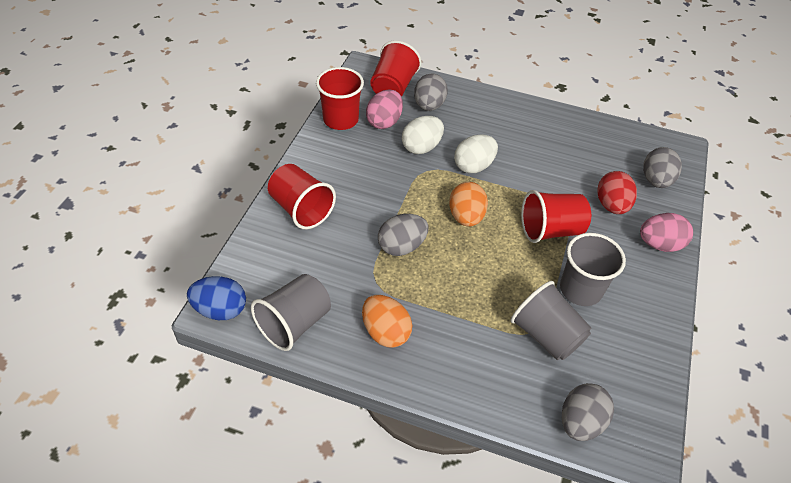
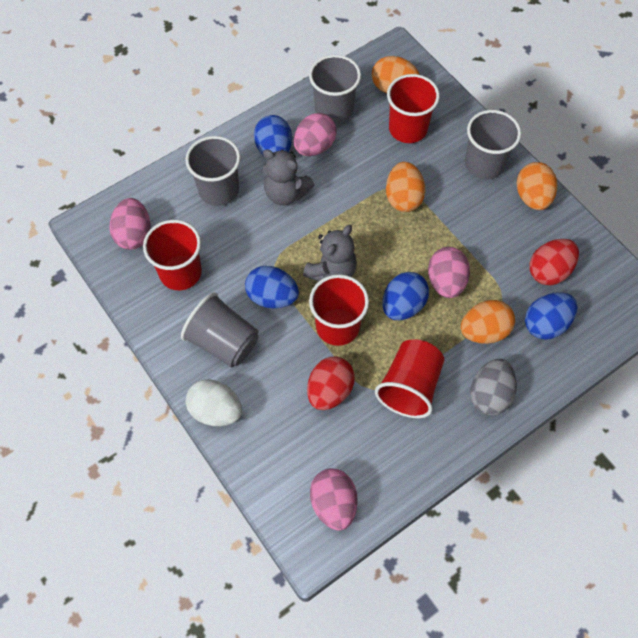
blue egg: [187,276,246,320] = 1 -> [245,266,299,308] [254,115,292,156] [382,272,429,320] [525,292,577,340] = 4
grey cup: [251,274,331,351] [510,281,591,360] [560,233,626,306] = 3 -> [181,293,259,368] [185,136,240,206] [309,55,361,124] [465,110,521,179] = 4
grey egg: [378,214,429,256] [414,74,448,111] [562,383,614,441] [643,147,682,188] = 4 -> [470,359,517,415] = 1
grey teddy bear: none = 0 -> [263,149,314,205] [303,225,357,282] = 2
orange egg: [362,295,412,348] [449,182,488,226] = 2 -> [372,56,420,93] [386,162,426,212] [461,300,515,344] [517,162,557,210] = 4
pink egg: [366,90,403,129] [640,213,693,252] = 2 -> [109,198,151,250] [294,113,337,156] [310,469,357,531] [428,247,470,298] = 4
red egg: [597,171,637,214] = 1 -> [307,356,355,410] [529,239,579,285] = 2
white egg: [402,116,444,154] [454,134,498,173] = 2 -> [185,379,242,426] = 1

